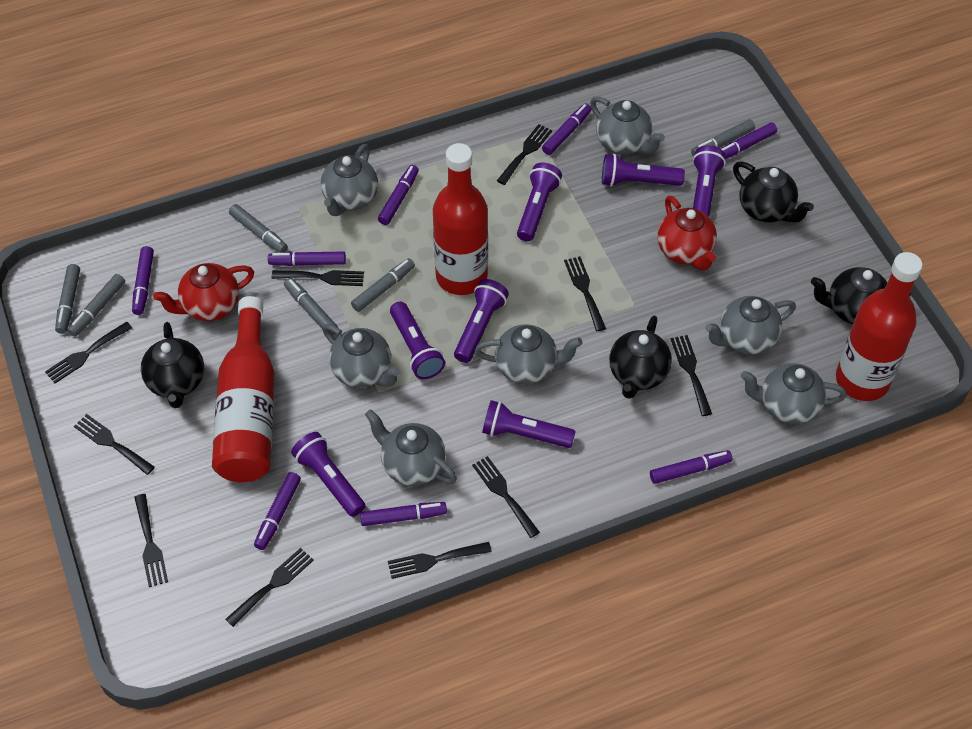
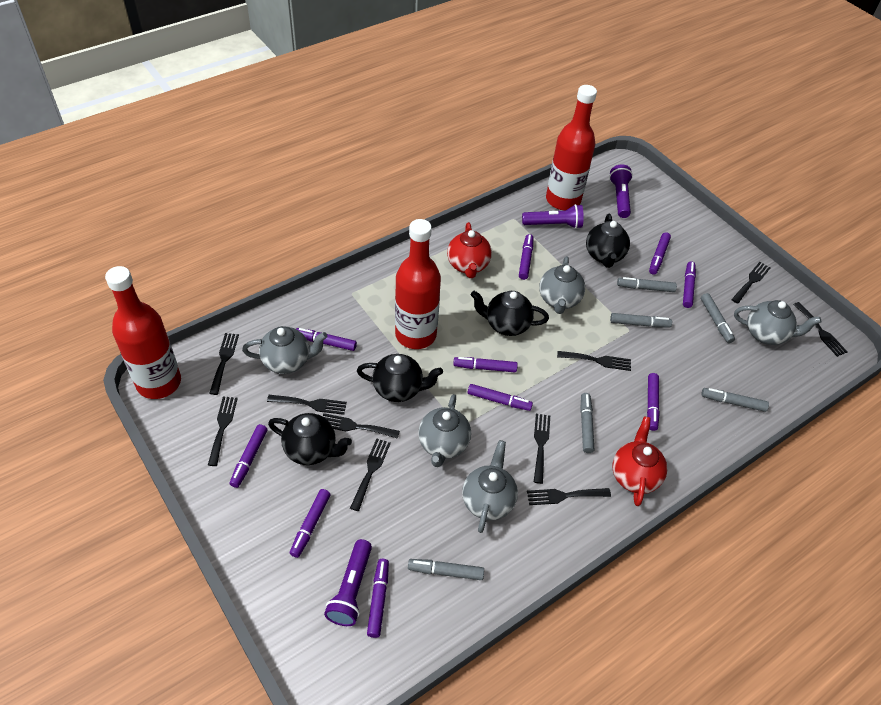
grey teapot: [321,144,378,216] [323,324,401,388] [365,409,457,486] [475,324,582,384] [590,96,665,155] [705,296,796,355] [741,363,847,424] = 7 -> [242,326,327,374] [418,394,471,467] [462,440,518,533] [539,256,585,314] [734,300,821,345] = 5
purple flashlight: [291,432,365,517] [390,302,445,379] [454,279,509,363] [482,400,576,448] [517,162,562,242] [602,154,685,187] [693,145,725,217] = 7 -> [324,539,372,626] [522,204,584,229] [609,164,633,218] = 3
purple marker: [132,246,154,315] [254,472,301,550] [268,252,346,266] [360,502,447,526] [378,165,419,225] [542,103,592,155] [650,450,732,484] [721,122,777,159] = 8 -> [230,424,267,488] [290,489,330,558] [296,328,357,351] [367,559,389,638] [453,357,518,372] [468,384,533,411] [519,234,533,280] [647,373,660,431] [649,232,671,275] [683,262,696,308] = 10

